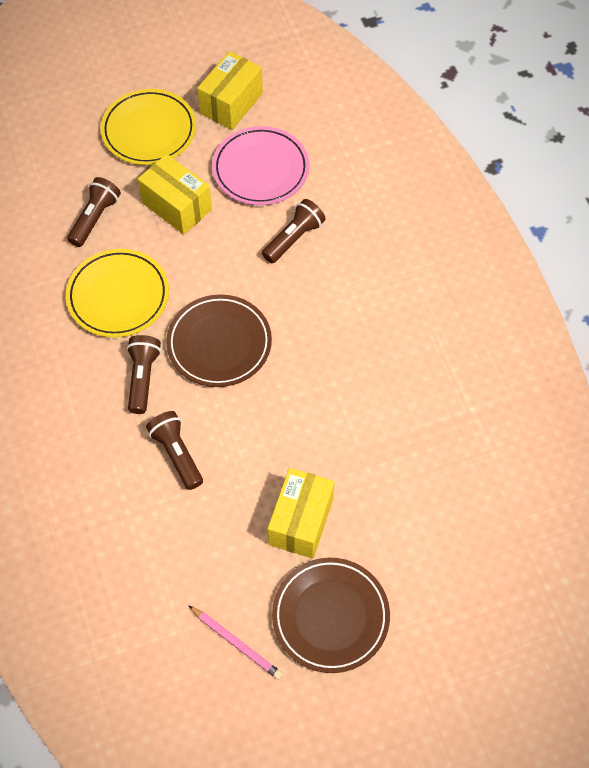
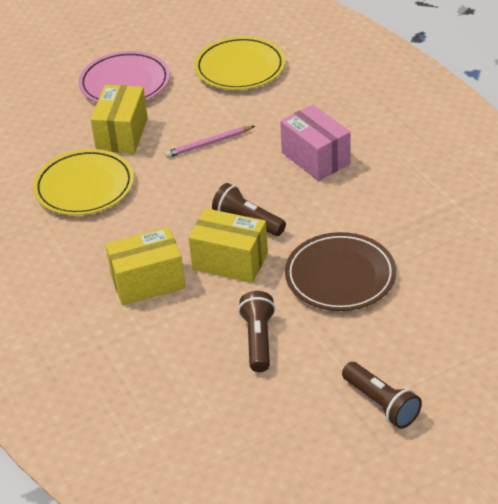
brown flashlight: [67,177,121,247] [127,335,161,414] [146,411,203,490] [262,199,326,263] = 4 -> [212,183,286,236] [238,291,275,372] [342,362,422,429] = 3
brown plate: [166,295,272,387] [272,558,390,673] = 2 -> [285,232,396,311] = 1
pink box: none = 0 -> [280,104,351,181] = 1

